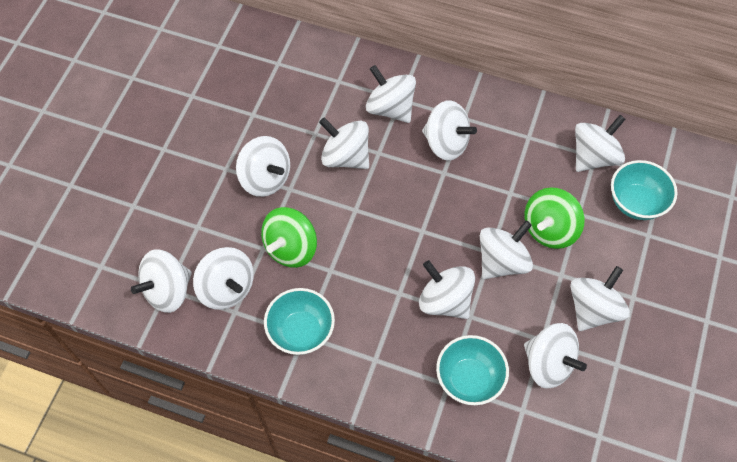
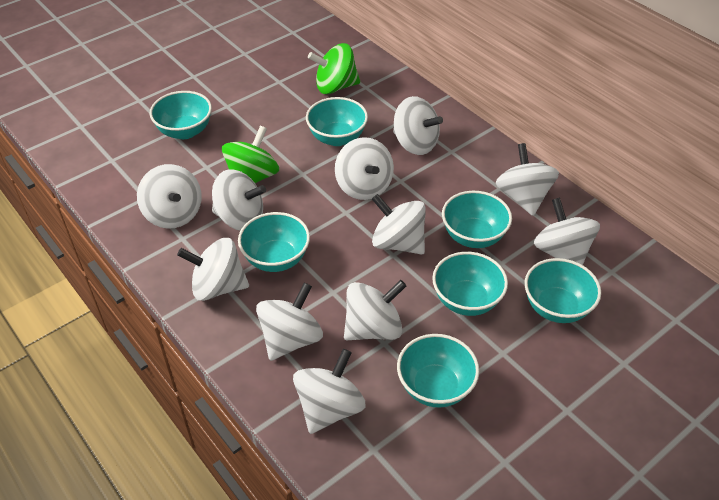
turquoise bowl: [264,288,335,355] [436,335,509,405] [611,160,677,220] = 3 -> [150,91,212,139] [238,212,310,272] [306,97,368,146] [397,334,479,407] [432,252,508,316] [442,191,512,248] [525,258,601,323] = 7

